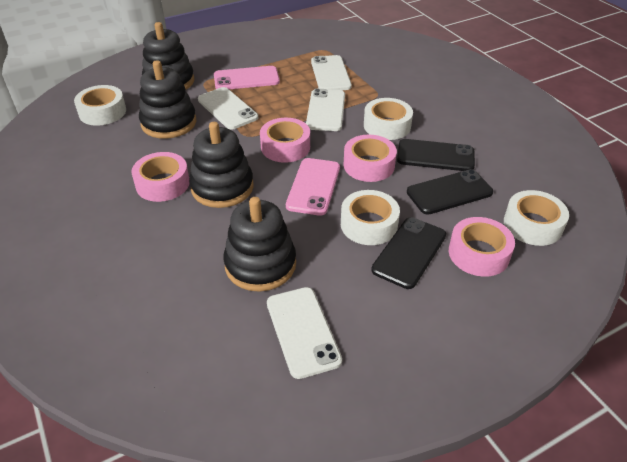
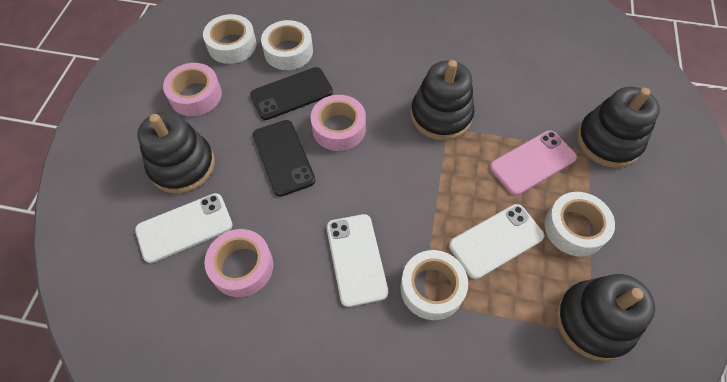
black phone: [371,217,446,289] [397,139,475,171] [407,169,493,215] = 3 -> [250,67,333,120] [253,120,316,197] = 2
pink phone: [214,66,280,89] [286,158,340,216] = 2 -> [490,130,577,195] = 1
pink tape: [132,152,189,202] [260,118,310,163] [343,134,397,182] [449,217,515,277] = 4 -> [163,63,222,116] [204,229,273,297] [311,95,366,151] = 3
white phone: [198,87,258,130] [267,287,342,379] [306,89,345,131] [311,55,352,90] = 4 -> [135,193,233,263] [326,214,388,307] [449,204,544,279] = 3

